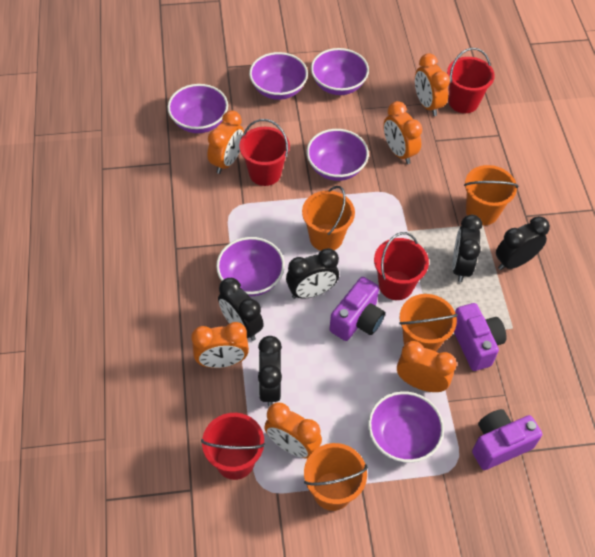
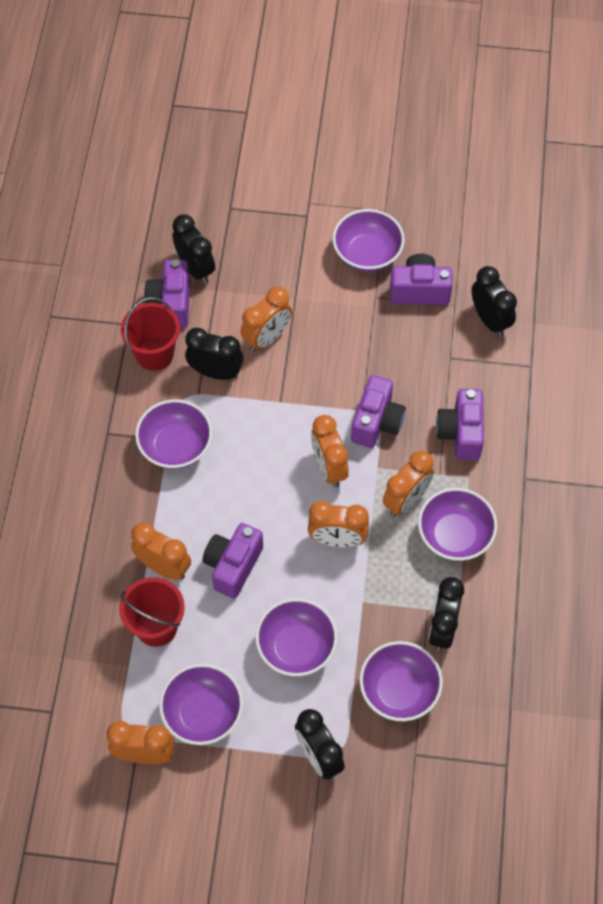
orange bucket: [302,186,355,251] [304,443,368,511] [399,294,458,352] [464,165,518,225] = 4 -> none = 0
purple camera: [329,277,385,341] [454,303,507,371] [472,409,542,470] = 3 -> [144,260,190,328] [202,523,263,599] [351,375,406,448] [390,254,453,305] [436,389,484,460] = 5
red bucket: [201,413,266,480] [239,119,290,186] [374,232,429,300] [447,48,495,113] = 4 -> [119,577,185,647] [121,297,180,371] = 2

